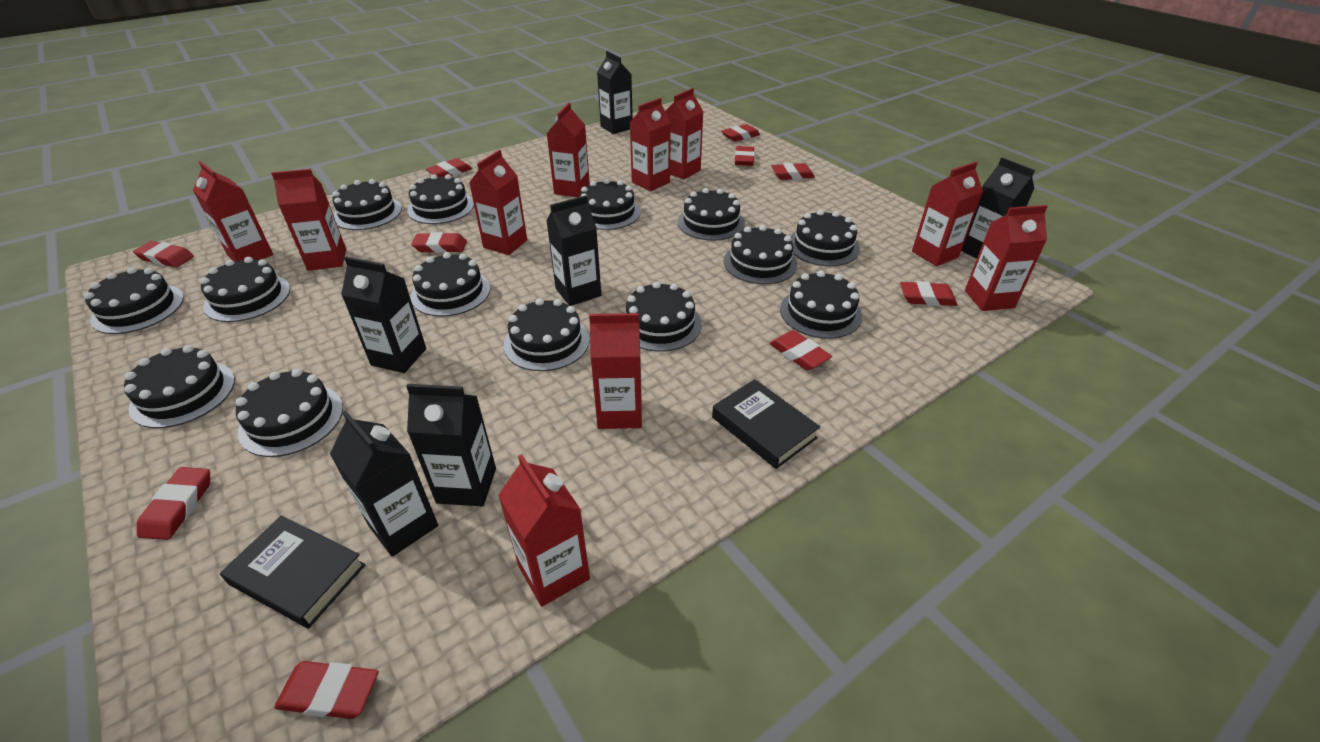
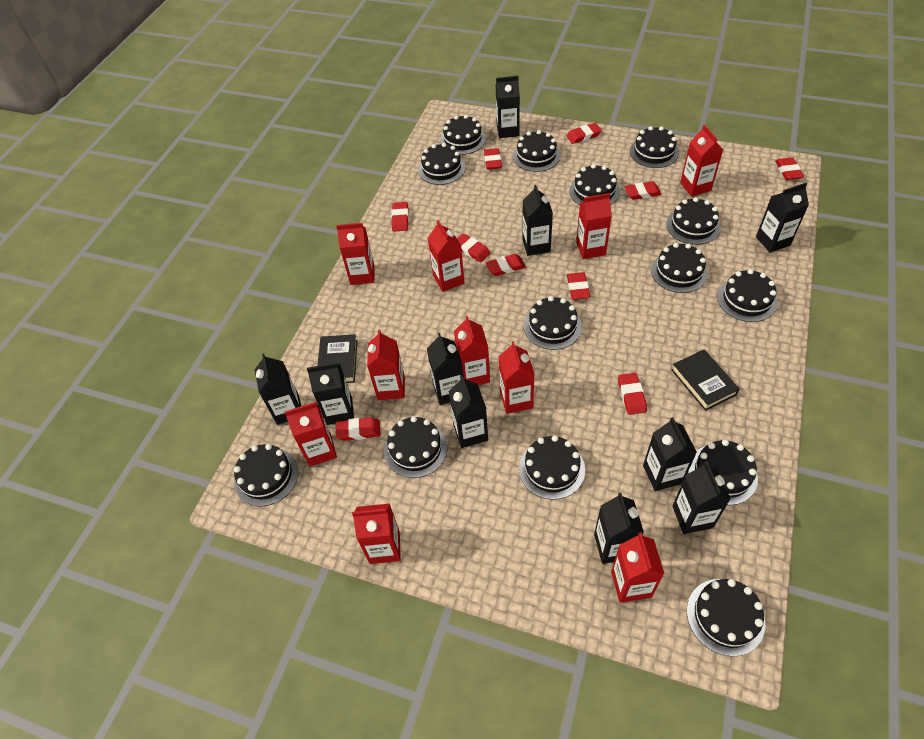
black carton: [330,411,438,556] [341,257,426,373] [406,384,496,506] [547,195,601,306] [597,51,633,134] [961,157,1035,259] = 6 -> [255,353,301,425] [307,362,354,425] [427,333,464,405] [448,375,488,448] [496,76,520,138] [522,185,553,256] [594,493,644,564] [643,417,697,491] [672,461,730,534] [756,183,809,253] = 10

